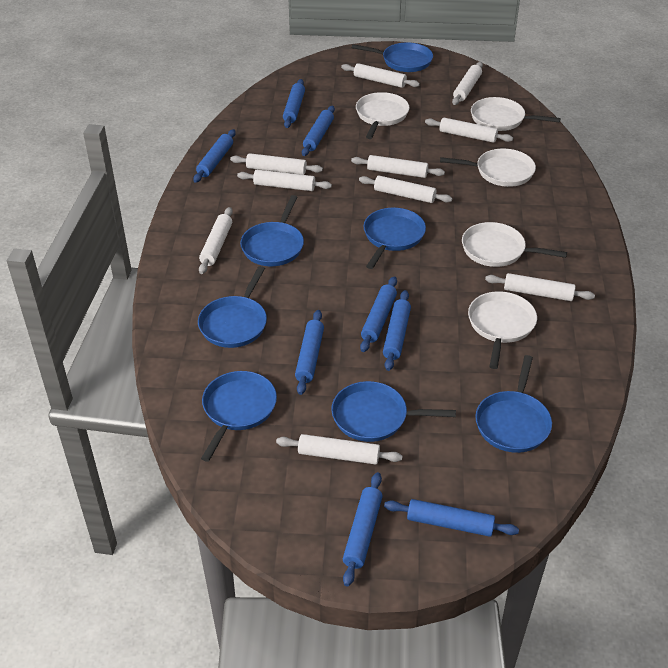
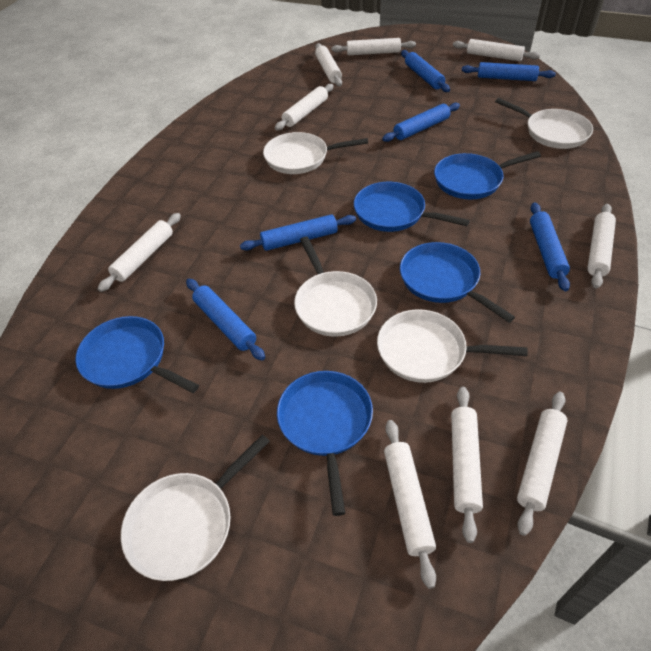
blue pan: [198,266,267,348] [201,371,277,462] [240,195,304,266] [331,381,456,442] [352,42,433,72] [364,208,426,269] [475,355,552,453] = 7 -> [75,316,199,393] [277,371,373,516] [354,182,470,232] [400,242,515,323] [434,151,541,199] = 5
blue rolling pin: [193,129,236,183] [283,79,305,128] [295,310,324,395] [302,106,335,156] [343,472,383,587] [360,276,397,352] [383,290,411,371] [384,499,519,537] = 8 -> [186,279,265,361] [240,214,356,251] [382,103,460,142] [401,50,450,92] [462,62,556,81] [530,202,570,291] = 6
white rolling pin: [199,207,233,274] [230,153,323,175] [237,170,332,191] [276,434,402,464] [341,63,420,88] [351,155,445,178] [359,175,452,203] [425,118,513,143] [452,62,483,105] [485,273,595,301] = 10 -> [98,213,181,292] [275,84,334,130] [315,43,342,86] [332,38,416,55] [384,420,436,589] [451,387,483,543] [453,39,540,61] [517,392,568,536] [587,204,616,289] = 9

